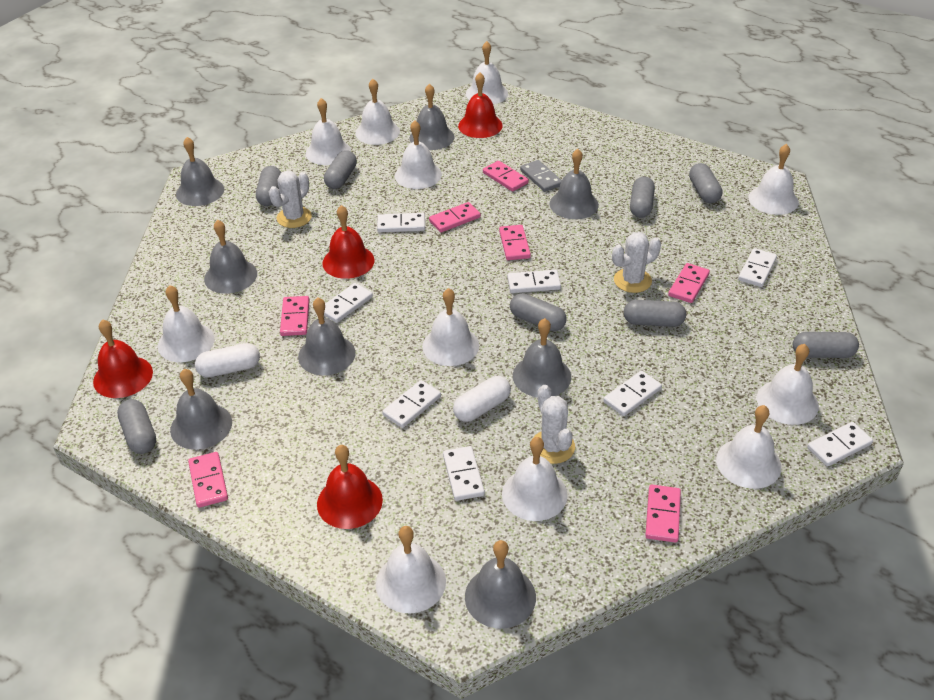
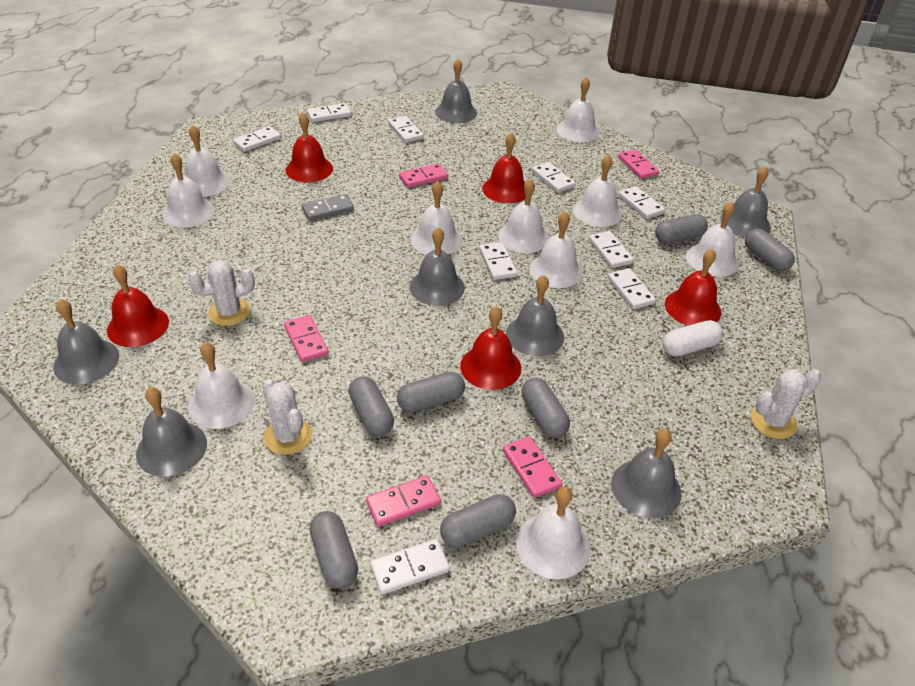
grey bell: [170,369,232,450] [176,137,224,206] [204,220,257,294] [298,298,356,375] [410,84,455,150] [465,540,536,629] [513,318,571,397] [550,149,599,219] = 8 -> [53,299,119,384] [136,387,207,477] [410,227,465,306] [435,59,477,123] [506,275,564,356] [611,429,681,518] [720,166,771,237] = 7
grey capsule: [117,399,156,454] [256,166,281,206] [324,150,357,189] [510,293,567,331] [624,300,686,327] [630,177,655,218] [689,163,722,203] [793,332,859,358] = 8 -> [310,511,358,589] [349,376,394,436] [397,372,465,412] [440,494,516,547] [522,378,570,437] [656,214,708,244] [745,229,795,271] = 7
pink domino: [188,452,228,508] [280,296,309,336] [429,202,481,232] [483,161,529,192] [499,225,531,260] [645,485,681,543] [668,263,710,303] = 7 -> [284,315,329,362] [366,475,441,527] [399,163,448,188] [503,436,562,498] [618,150,659,179] = 5
red bell: [93,319,153,398] [317,445,383,529] [322,205,375,279] [458,72,503,138] = 4 -> [107,264,169,347] [286,112,333,182] [460,306,521,390] [482,133,525,203] [665,249,721,326] = 5
white bell: [157,285,215,362] [305,98,351,165] [355,79,400,145] [376,526,446,614] [395,121,442,189] [422,288,479,366] [466,41,508,104] [502,437,568,521] [716,405,781,489] [748,144,799,215] [757,344,819,425] = 11 -> [163,153,215,228] [185,125,230,197] [188,342,255,429] [411,181,462,255] [498,179,549,253] [516,487,591,579] [529,211,583,288] [556,77,600,142] [573,155,622,227] [686,201,739,277] = 10
white capsule: [195,343,260,377] [453,376,511,422] = 2 -> [663,320,723,356] = 1
white domino: [324,283,373,323] [377,213,425,233] [382,380,441,428] [443,446,485,501] [507,270,561,293] [603,371,662,416] [738,248,777,287] [807,422,873,467] = 8 -> [233,126,281,152] [307,103,351,122] [370,539,450,595] [388,116,424,143] [479,242,518,280] [532,162,576,193] [589,231,634,268] [608,268,656,309] [618,186,665,219] = 9

